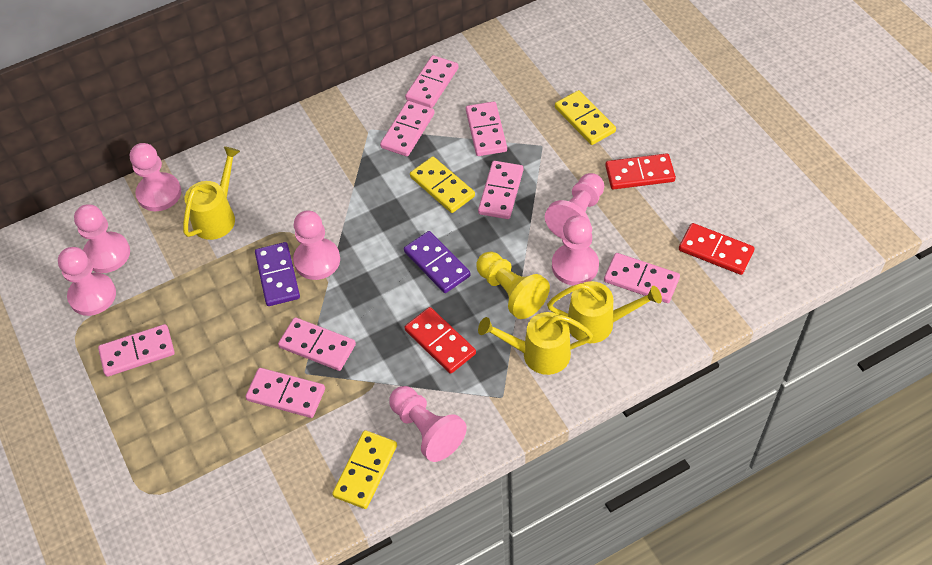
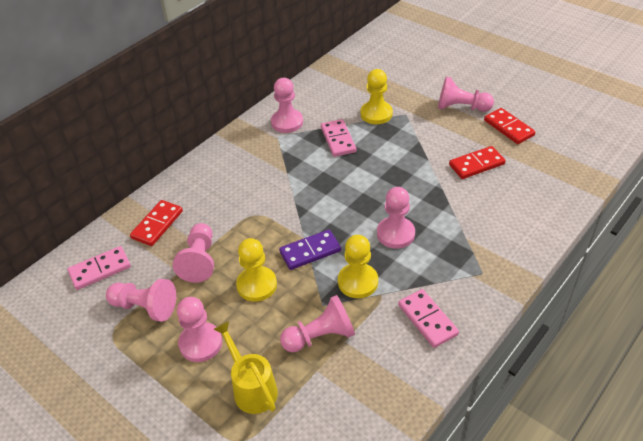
pink domino: [98,324,175,377] [245,368,325,418] [278,317,356,371] [380,101,435,156] [405,55,458,108] [466,101,507,156] [478,161,523,219] [604,253,680,303] = 8 -> [68,246,131,290] [321,119,356,157] [398,289,459,348] = 3
purple domino: [255,242,300,306] [404,231,471,293] = 2 -> [279,229,341,270] = 1
yellow domino: [332,430,397,509] [410,156,475,213] [555,90,616,145] = 3 -> none = 0
yellow pawn: [476,252,550,319] = 1 -> [236,238,277,302] [338,235,378,298] [361,69,393,124] = 3
yellow watering can: [183,146,240,240] [478,312,593,375] [547,281,662,343] = 3 -> [214,321,278,414] = 1

